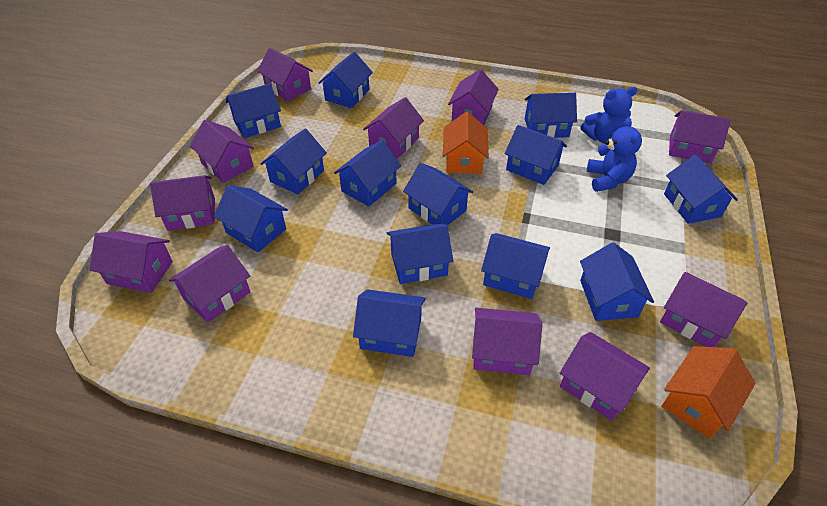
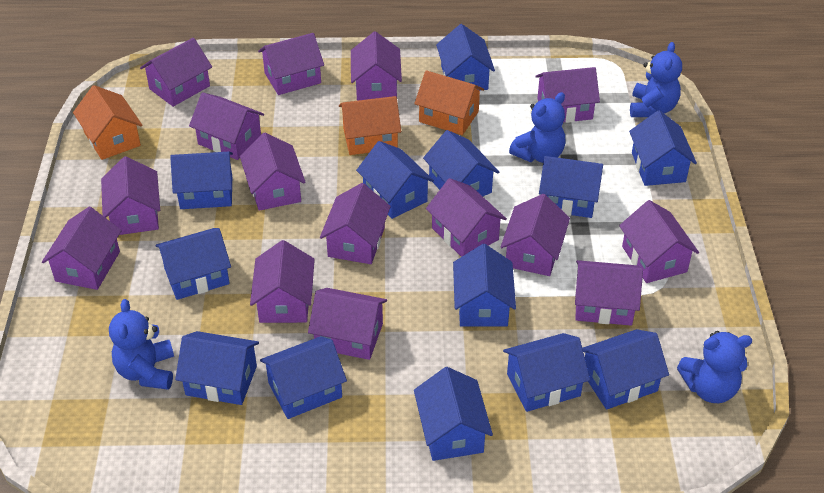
blue teddy bear: [580,87,637,144] [587,117,642,192] = 2 -> [109,299,174,390] [509,92,565,163] [630,42,682,117] [677,331,752,403] = 4
orange house: [443,112,489,174] [662,346,756,438] = 2 -> [73,85,142,160] [339,96,401,155] [414,70,484,135] = 3
purple house: [89,231,173,293] [150,175,215,231] [169,245,250,323] [190,120,254,183] [257,48,313,102] [363,97,424,159] [448,69,499,125] [472,308,542,375] [560,332,650,421] [660,272,747,347] [669,110,731,164] = 11 -> [42,207,122,290] [101,156,160,235] [140,38,212,107] [189,92,264,160] [240,132,306,211] [250,240,315,323] [258,33,324,95] [308,288,387,360] [320,183,391,264] [351,31,402,101] [426,178,507,257] [501,194,570,276] [535,67,600,123] [575,260,643,326] [619,200,699,283] = 15

